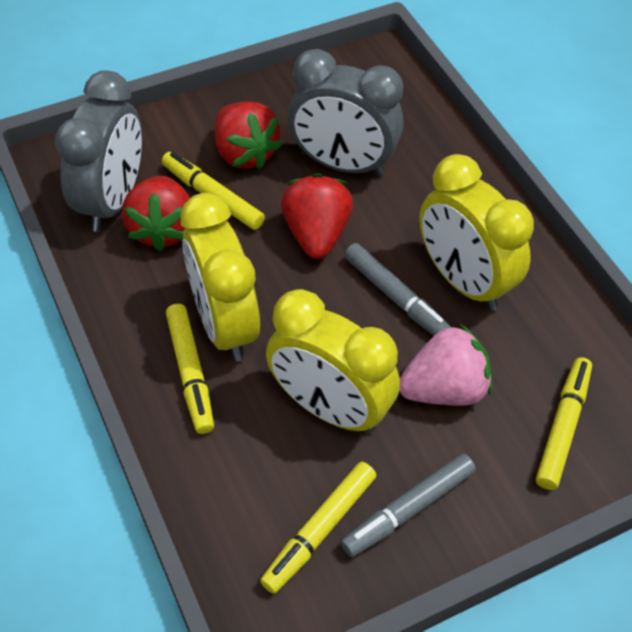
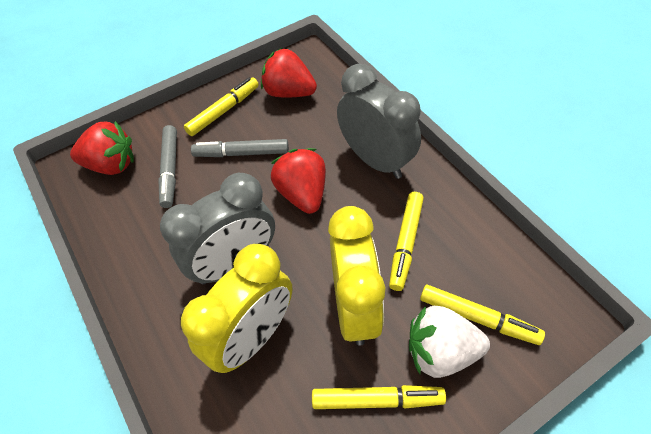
pink strawberry: [399,323,492,406] = 1 -> none = 0
white strawberry: none = 0 -> [409,306,490,378] = 1
yellow clock: [181,193,260,361] [266,289,400,434] [419,154,534,311] = 3 -> [181,244,293,373] [328,206,386,346] = 2

